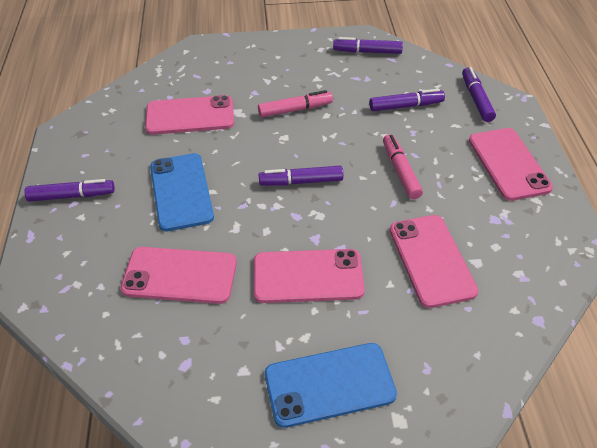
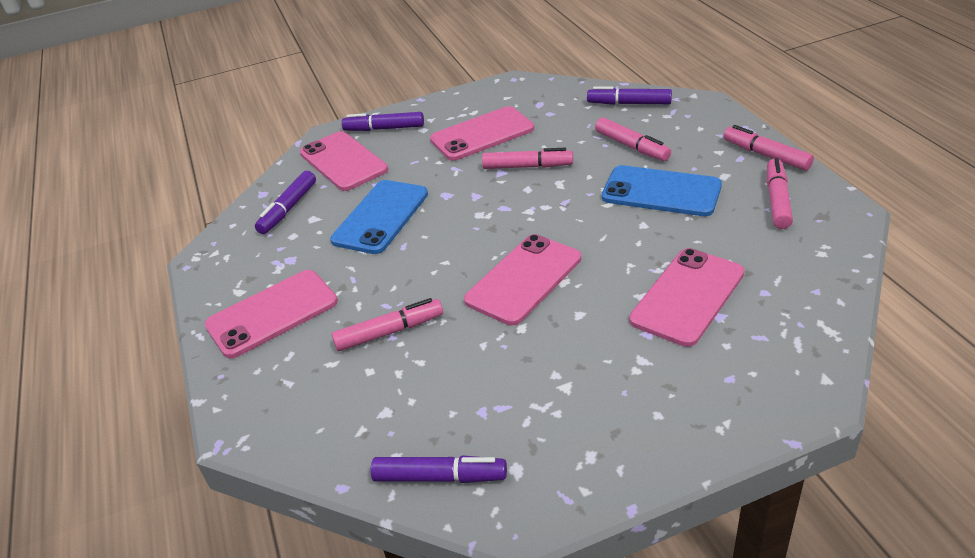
pink marker: [258,90,333,117] [383,134,423,199] = 2 -> [332,298,443,351] [482,148,573,169] [595,118,671,161] [724,125,814,171] [767,158,793,229] = 5
purple marker: [24,179,115,202] [259,166,343,186] [333,37,403,54] [369,89,445,111] [462,67,496,122] = 5 -> [255,171,316,234] [341,112,424,131] [371,455,507,483] [587,86,672,105] = 4

